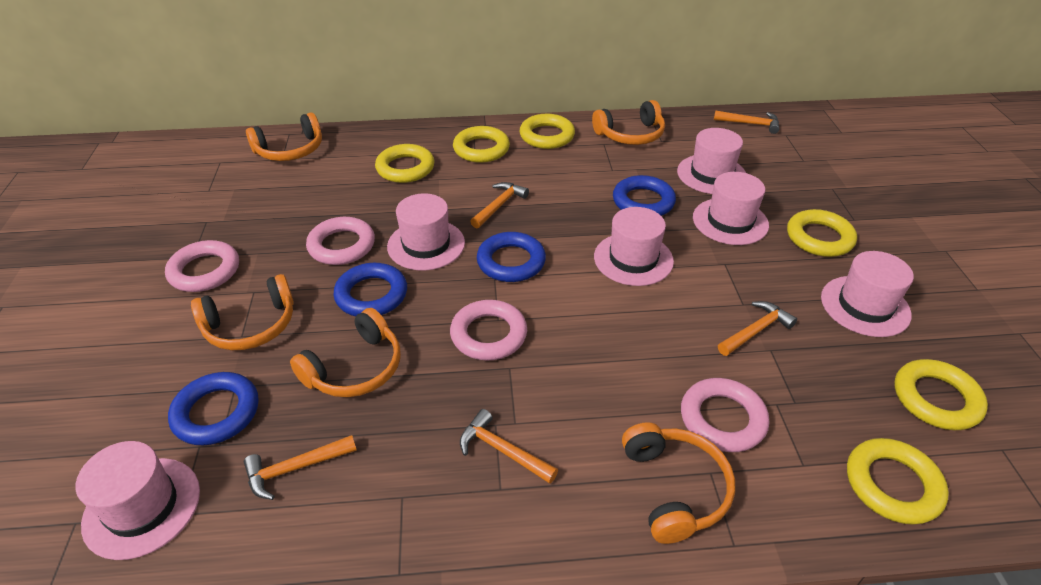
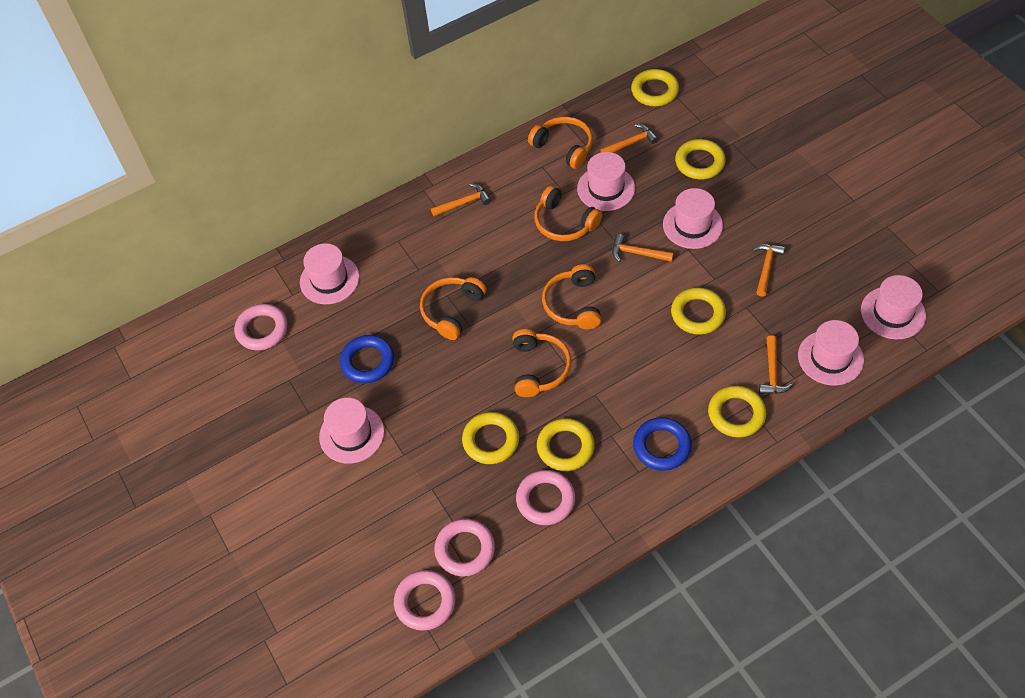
blue ring: [168,372,259,445] [333,263,407,316] [477,232,546,282] [613,175,676,216] = 4 -> [340,335,394,383] [633,417,692,471] = 2

